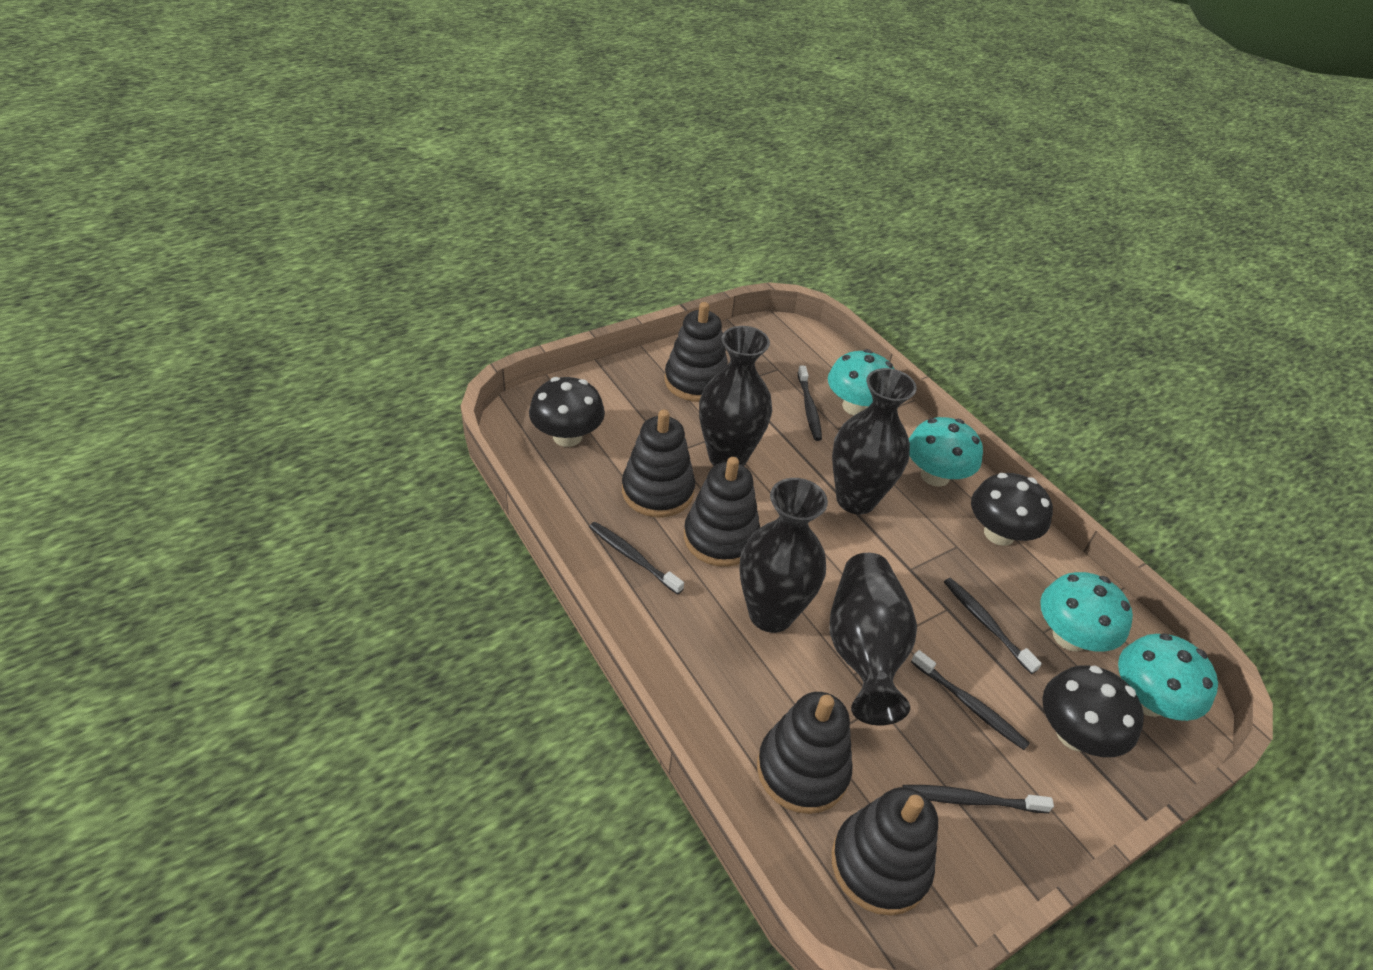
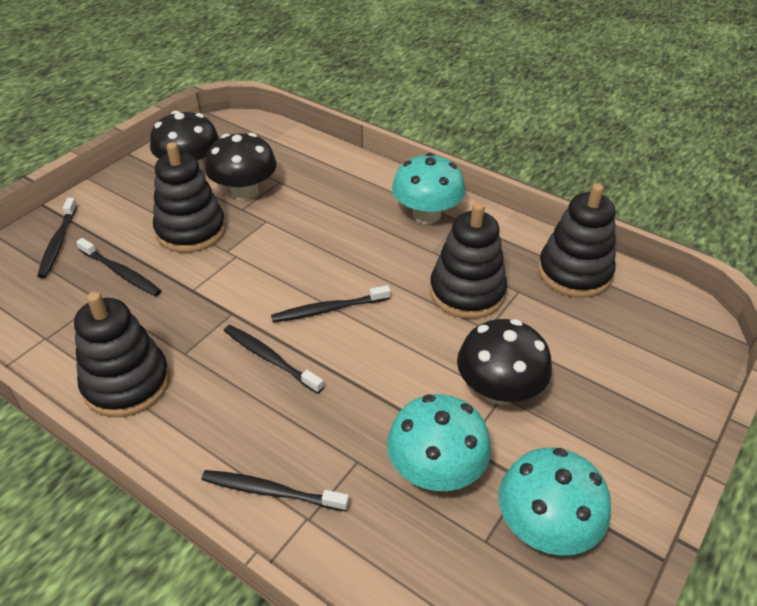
black stacking toy: [622,410,695,518] [665,302,728,402] [684,457,760,567] [757,692,853,814] [831,787,938,916] = 5 -> [74,292,170,417] [153,142,226,253] [430,202,507,319] [538,184,616,298] = 4
black vase: [699,326,772,466] [740,478,828,633] [829,553,917,725] [832,368,917,515] = 4 -> none = 0
turquoise mushroom: [828,349,894,415] [909,417,983,487] [1040,572,1133,652] [1118,633,1218,721] = 4 -> [387,394,491,491] [392,153,465,224] [498,448,611,556] = 3

